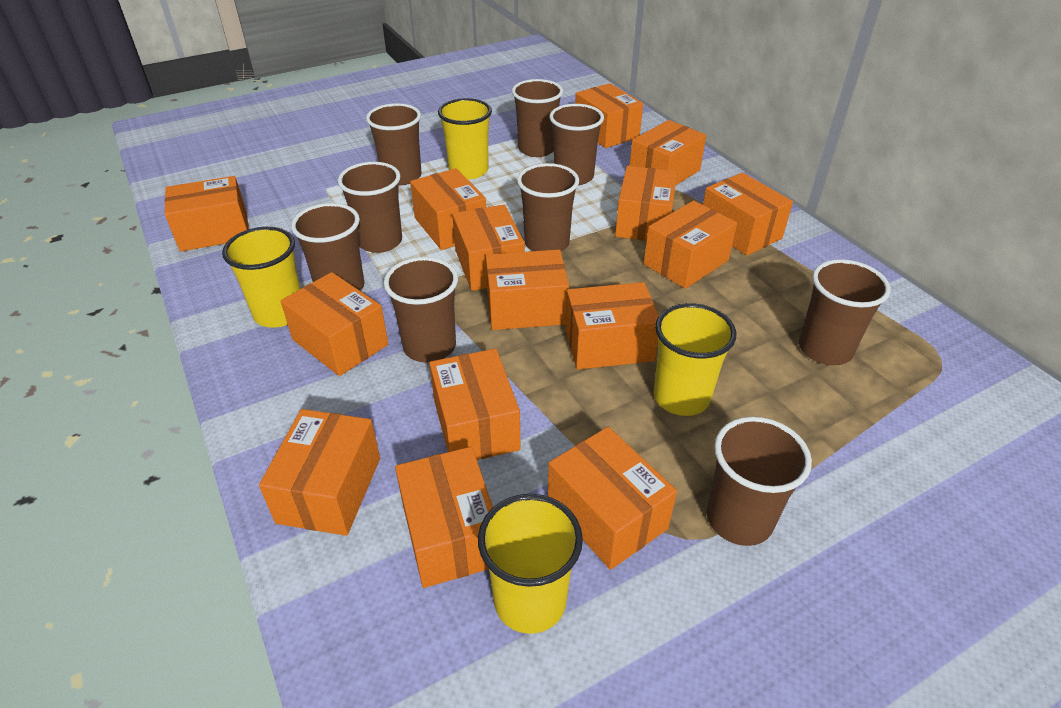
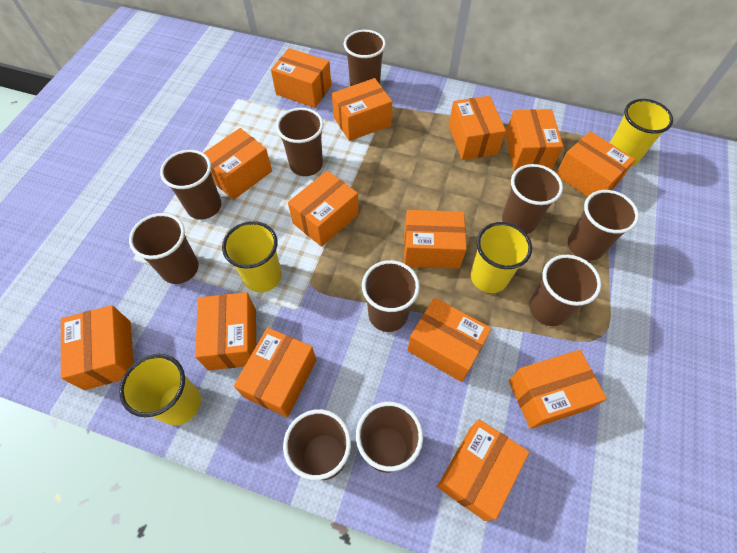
brown cup: [291,203,364,291] [338,162,402,253] [366,103,422,185] [384,257,458,362] [512,79,563,157] [517,163,579,251] [550,104,604,185] [707,417,812,546] [799,259,891,365] = 9 -> [129,213,199,284] [160,150,221,219] [276,108,324,176] [283,409,351,480] [344,30,386,86] [356,402,423,473] [362,260,420,332] [502,164,563,234] [529,255,601,326] [568,190,639,260] = 10
orange box: [165,176,249,252] [259,409,380,536] [281,272,388,376] [395,447,493,588] [410,168,486,250] [429,349,520,460] [452,205,525,291] [486,250,569,330] [548,427,677,570] [565,282,659,370] [575,83,643,148] [615,166,677,241] [629,120,706,186] [644,201,737,289] [703,173,793,256] = 15 -> [61,305,134,390] [195,292,256,371] [204,128,272,200] [234,327,316,417] [271,48,331,108] [288,170,359,247] [332,78,392,141] [404,210,467,269] [407,297,492,382] [437,419,529,521] [449,96,506,160] [505,109,563,171] [509,350,607,429] [556,131,635,197] = 14

